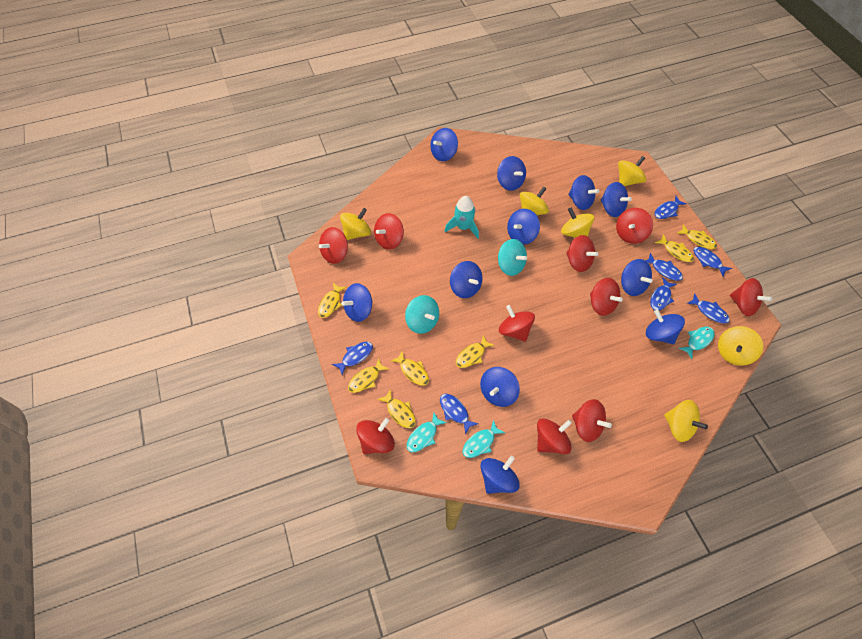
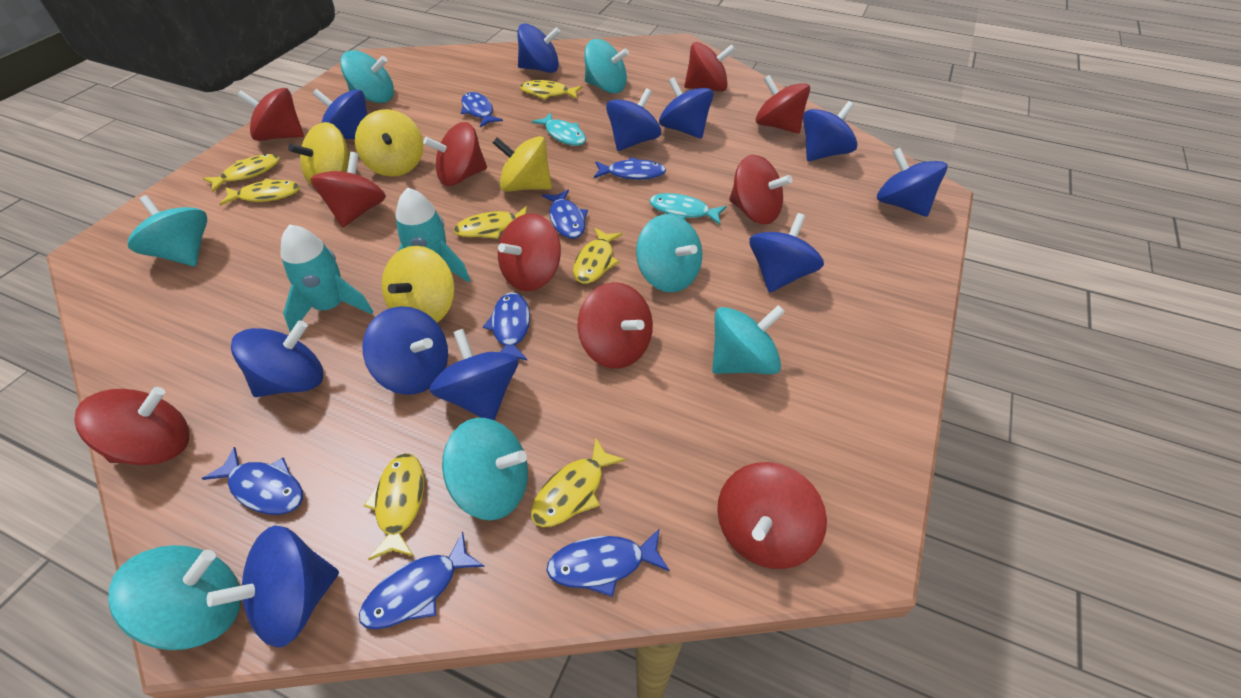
turquoise fish: [407,413,447,452] [463,420,505,458] [679,327,715,359] = 3 -> [532,113,586,146] [650,193,727,225] = 2
turquoise rocket: [445,196,479,238] = 1 -> [280,224,373,332] [396,188,470,283] = 2
turquoise spinning top: [405,295,439,334] [498,239,527,276] = 2 -> [109,545,241,650] [128,195,207,266] [340,50,394,103] [442,418,528,520] [584,39,629,94] [636,214,702,292] [712,305,785,374] = 7
yellow spinning top: [340,208,371,240] [520,186,549,215] [561,208,594,238] [618,156,647,186] [664,400,708,442] [718,326,763,366] = 6 -> [288,122,350,187] [355,109,423,177] [382,246,455,323] [493,136,552,192] = 4

